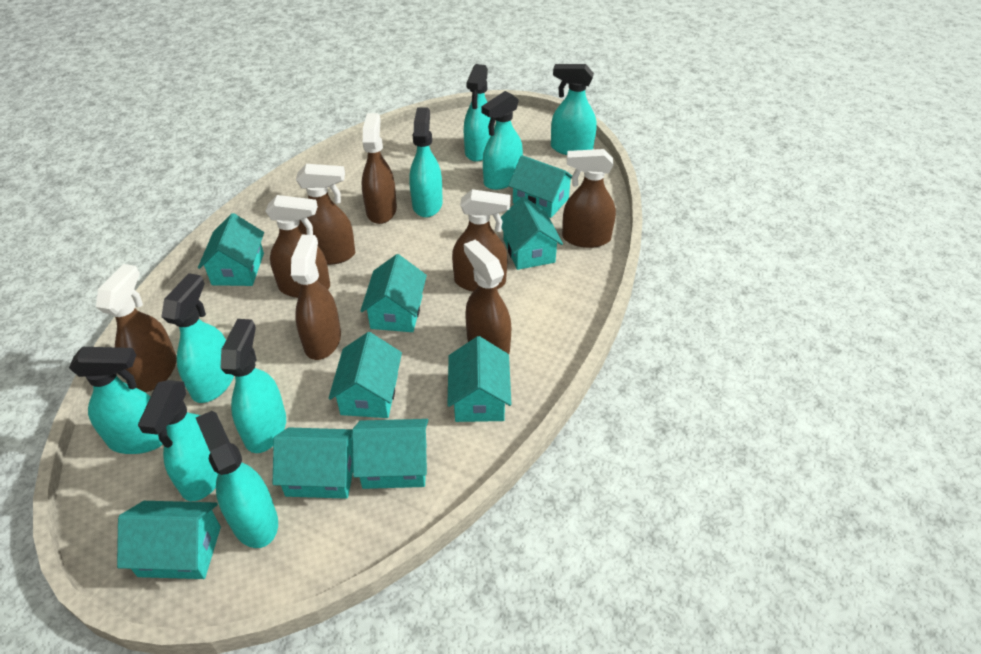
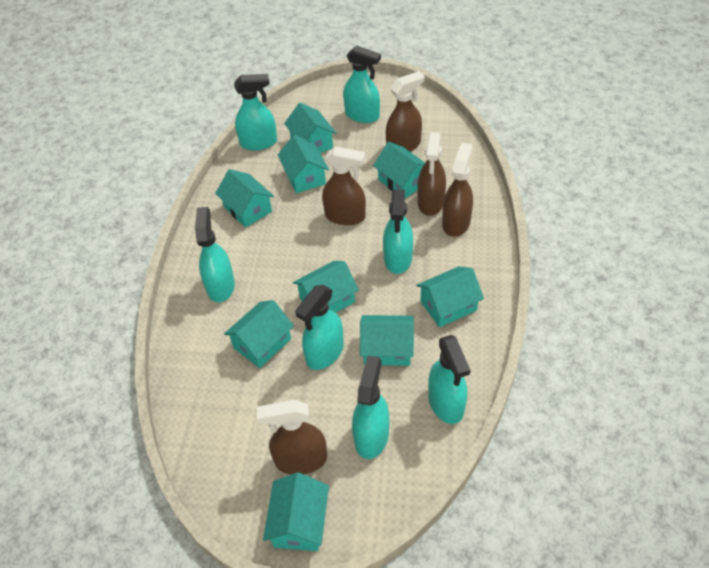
brown spray bottle: [96,264,177,392] [265,195,330,298] [291,235,341,360] [296,164,355,265] [362,113,397,224] [452,189,510,292] [464,240,511,354] [562,149,616,248] = 8 -> [257,400,327,475] [322,146,366,225] [386,71,424,152] [417,132,446,216] [442,143,473,237] = 5
turquoise spray bottle: [69,347,163,454] [138,380,218,501] [161,273,234,403] [196,411,278,548] [221,319,286,453] [409,107,443,218] [464,64,491,162] [482,91,523,190] [551,64,597,155] = 9 -> [195,207,235,302] [234,74,277,150] [295,285,344,370] [343,46,381,123] [352,356,389,459] [383,189,413,274] [428,335,470,424] = 7

